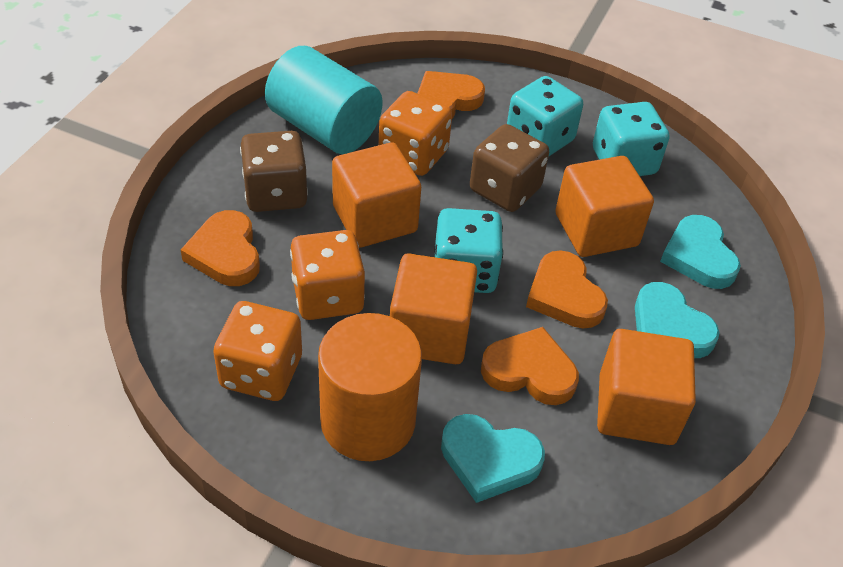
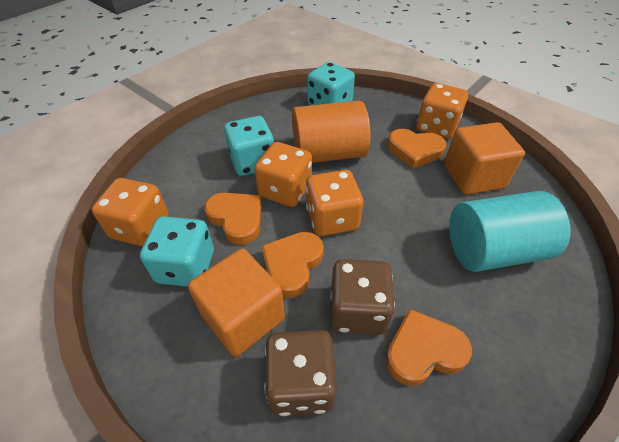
orange cube: [332,142,421,248] [390,254,477,364] [555,156,654,257] [597,329,696,445] = 4 -> [188,248,285,357] [444,122,525,195] = 2
orange dice: [213,301,302,401] [290,230,365,320] [378,91,452,176] = 3 -> [92,178,169,247] [254,142,312,207] [306,170,363,237] [416,83,468,139] = 4
turquoise heart: [441,414,545,503] [635,282,720,358] [660,215,741,289] = 3 -> none = 0

